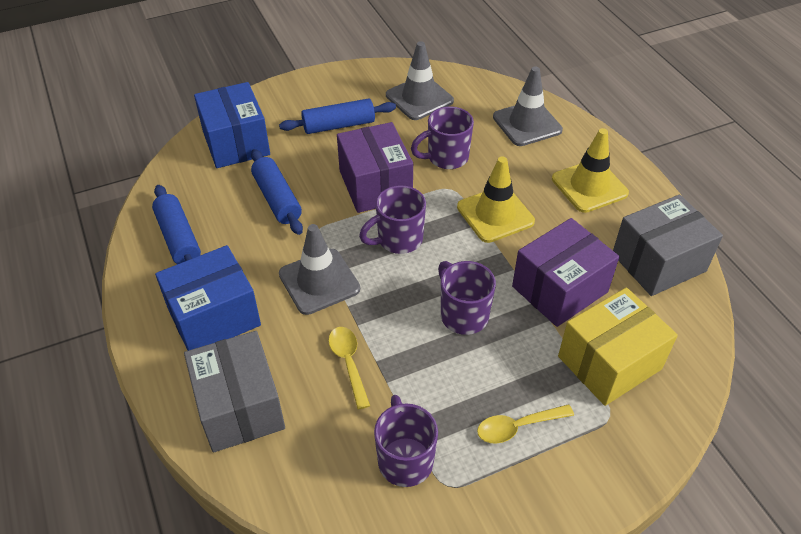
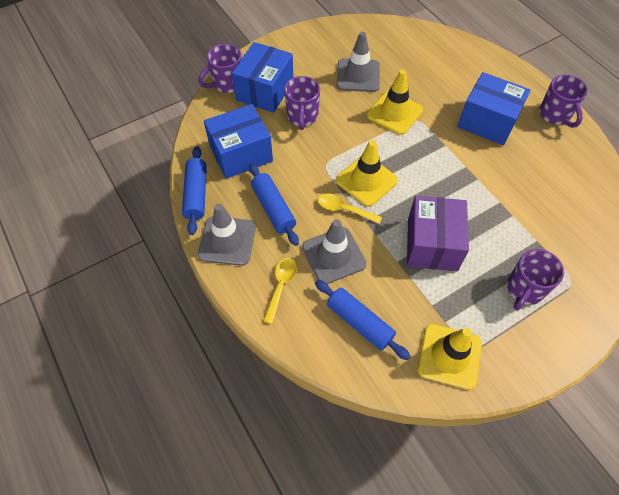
blue box: [155,245,261,351] [194,82,270,168] = 2 -> [204,104,273,179] [232,42,293,113] [457,72,531,145] = 3
grey box: [184,331,285,453] [613,194,723,296] = 2 -> none = 0
purple box: [337,122,413,213] [512,218,619,327] = 2 -> [407,196,469,271] = 1
yellow box: [558,288,678,406] = 1 -> none = 0
yellow traffic cone: [457,156,535,243] [552,128,629,213] = 2 -> [336,140,398,207] [367,70,423,135] [418,324,482,390] = 3

